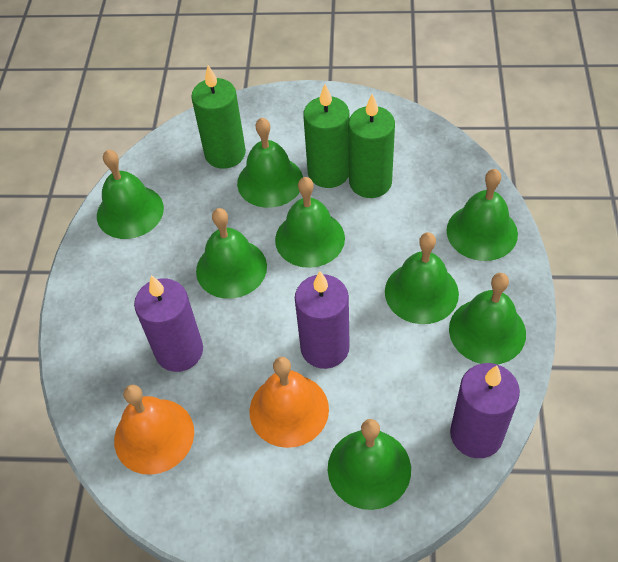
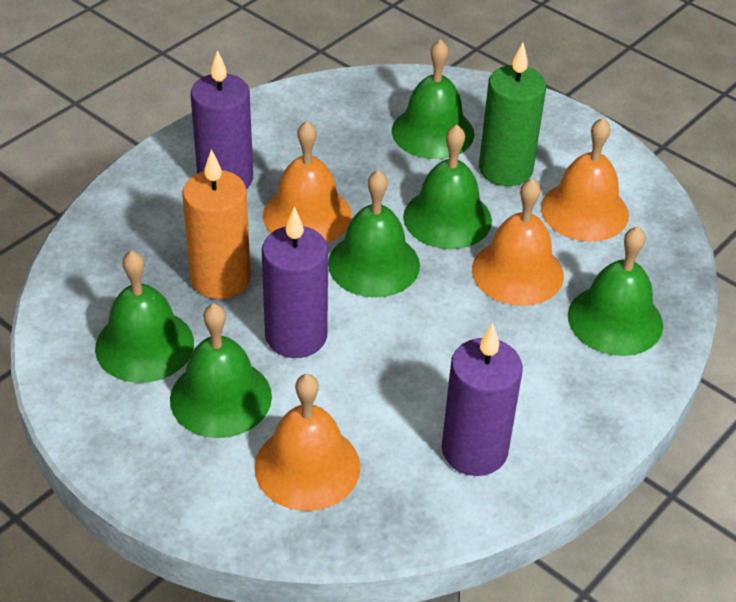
green bell: [97,150,164,239] [196,208,267,299] [237,118,303,208] [275,177,345,268] [328,419,411,510] [385,232,459,324] [447,169,518,261] [449,273,526,364] = 8 -> [95,250,194,383] [170,303,272,438] [328,170,420,298] [392,39,474,159] [403,124,492,249] [568,226,663,356] = 6
green candle: [191,65,246,169] [303,84,349,188] [348,94,395,198] = 3 -> [479,43,546,186] = 1
orange bell: [114,385,194,475] [250,357,329,448] = 2 -> [254,374,360,511] [263,121,352,243] [472,178,564,306] [541,118,629,242] = 4
orange candle: none = 0 -> [182,149,251,299] = 1

